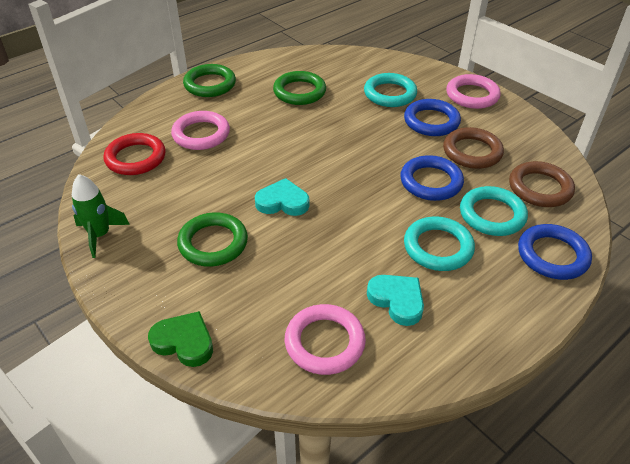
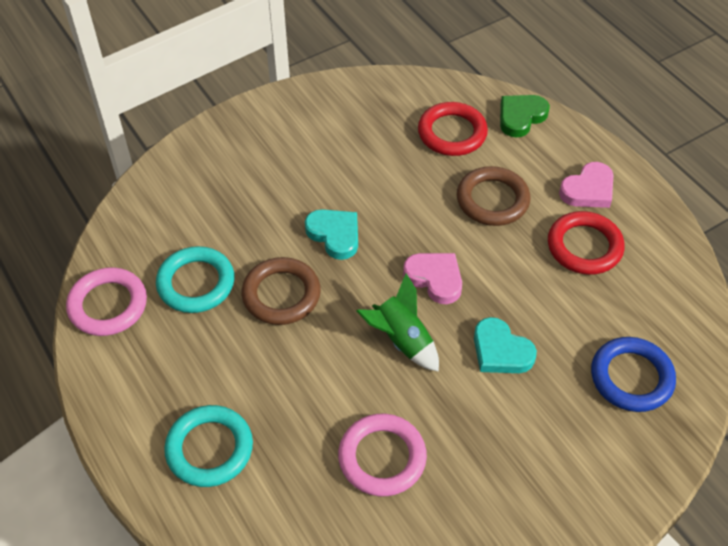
blue ring: [400,155,464,201] [404,99,461,136] [518,224,592,280] = 3 -> [591,337,676,412] = 1
green ring: [177,212,248,267] [183,64,236,97] [273,71,326,105] = 3 -> none = 0
pink heart: none = 0 -> [403,253,462,304] [559,162,613,208] = 2
pink ring: [171,111,230,150] [285,304,366,375] [446,74,501,109] = 3 -> [66,267,147,336] [338,414,427,496] = 2
red ring: [103,133,166,175] = 1 -> [418,102,488,156] [548,211,625,275] = 2
turquoise ring: [364,73,417,107] [404,217,475,271] [460,186,528,236] = 3 -> [156,246,234,313] [164,405,253,487] = 2

